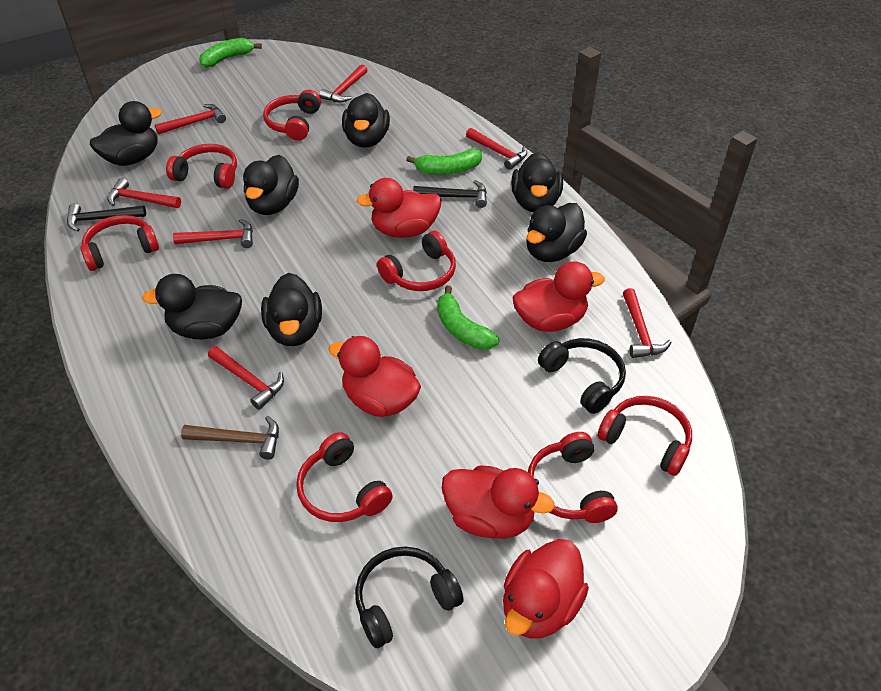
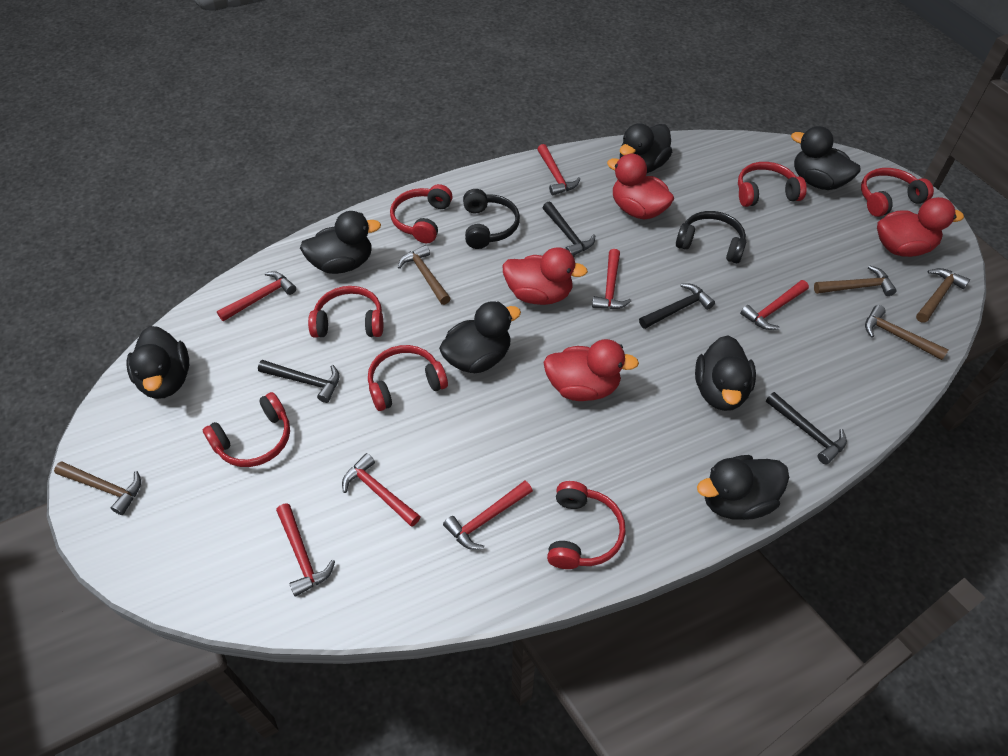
black hammer: [67,203,146,231] [413,180,487,208] = 2 -> [258,360,339,403] [543,202,595,255] [639,283,715,329] [766,392,847,465] = 4
brown hammer: [181,416,279,460] = 1 -> [54,461,141,515] [398,245,451,305] [814,265,897,296] [865,305,949,360] [916,268,970,323] = 5
green banana: [199,38,262,68] [406,149,482,175] [437,286,500,350] = 3 -> none = 0
red duck: [328,336,421,417] [356,178,442,238] [442,465,555,539] [503,539,589,638] [513,261,605,332] = 5 -> [502,247,588,305] [543,339,639,401] [607,153,674,219] [877,197,964,257] = 4

